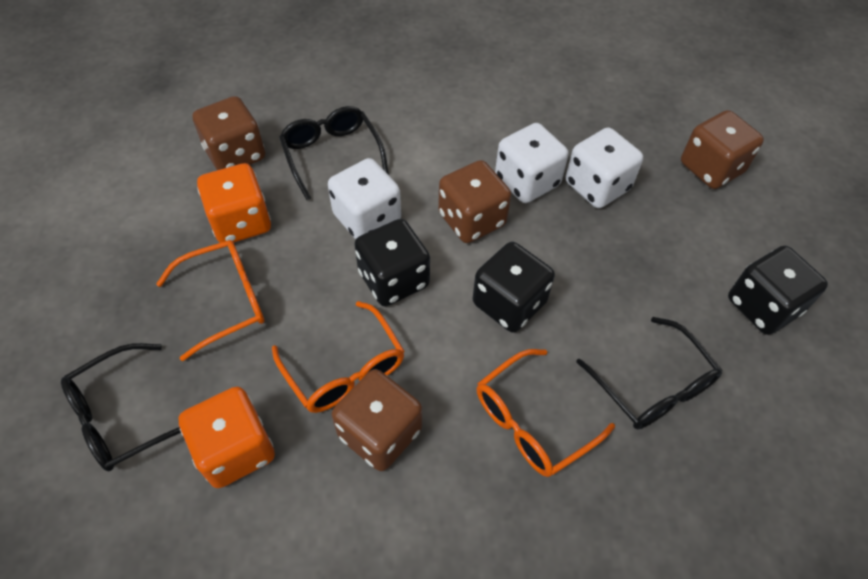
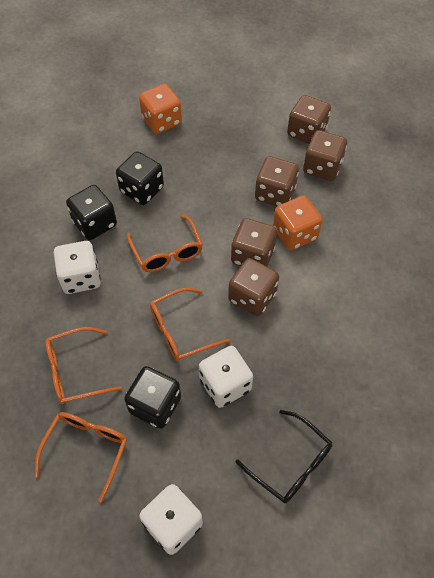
black glasses: [61,343,181,472] [279,106,389,200] [576,317,723,430] = 3 -> [236,410,333,503] = 1
brown dice: [192,96,265,170] [332,369,422,471] [438,160,511,243] [681,110,764,189] = 4 -> [228,258,279,317] [231,218,277,267] [255,156,299,206] [287,95,331,144] [303,130,347,181] = 5
orange glasses: [156,240,265,361] [272,301,405,413] [477,349,615,477] = 3 -> [35,412,127,503] [45,327,122,404] [127,215,203,272] [150,288,230,361] = 4

